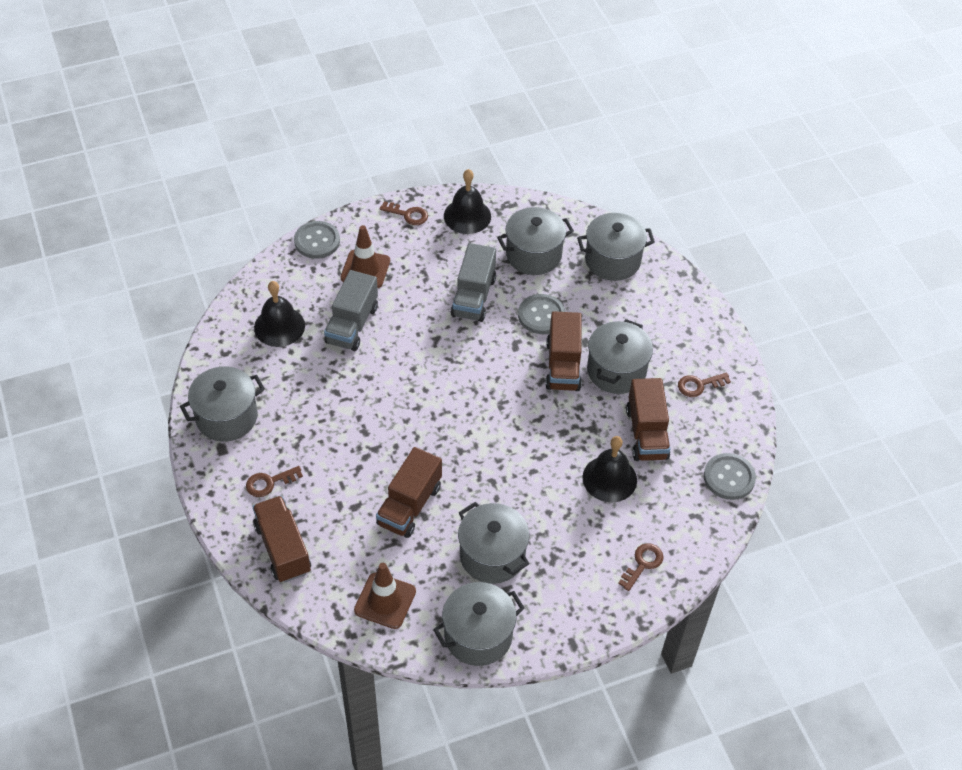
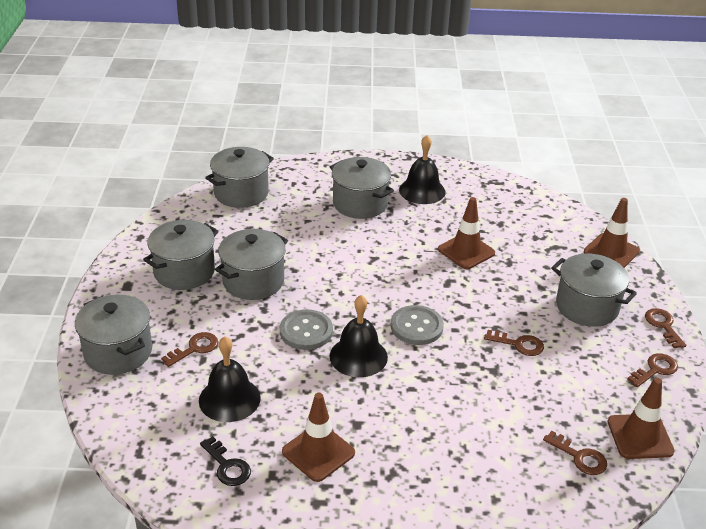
black key: none = 0 -> [200,436,251,486] = 1
brown key: [246,466,303,497] [380,201,428,225] [618,543,664,591] [678,372,731,397] = 4 -> [161,332,218,367] [484,330,544,356] [543,431,607,475] [627,353,678,387] [645,308,686,348] = 5
brown traffic cone: [341,225,390,288] [354,563,416,629] = 2 -> [282,393,355,482] [438,197,495,269] [584,198,640,268] [608,378,674,459] = 4
brown truck: [252,496,311,582] [376,447,442,538] [545,311,582,391] [626,378,670,461] = 4 -> none = 0
grey button: [294,221,340,259] [518,294,566,334] [704,453,756,500] = 3 -> [280,309,333,350] [391,305,444,345] = 2
grey truck: [324,270,378,351] [451,243,496,322] = 2 -> none = 0

